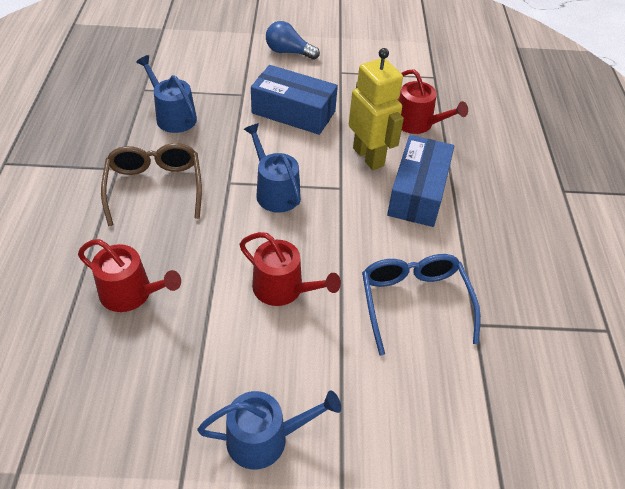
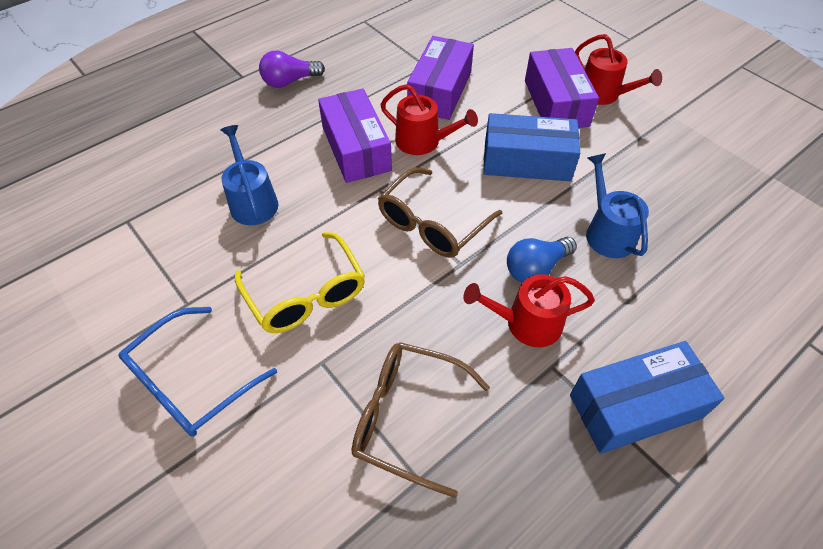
blue watering can: [136,55,197,133] [197,390,341,470] [244,123,301,213] = 3 -> [220,125,279,225] [586,153,649,258] = 2
brown glasses: [101,143,202,226] = 1 -> [352,342,490,498] [378,167,502,258] = 2
purple box: none = 0 -> [318,89,392,183] [407,36,474,120] [525,48,599,128] = 3
purple light bulb: none = 0 -> [259,50,325,88] = 1
yellow glasses: none = 0 -> [235,232,365,333] = 1
yellow robot: [349,48,404,170] = 1 -> none = 0

